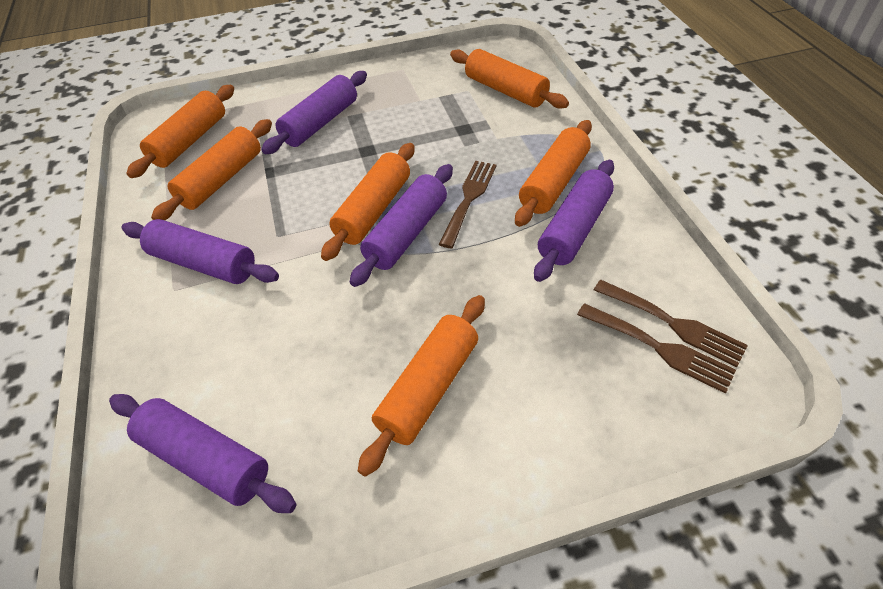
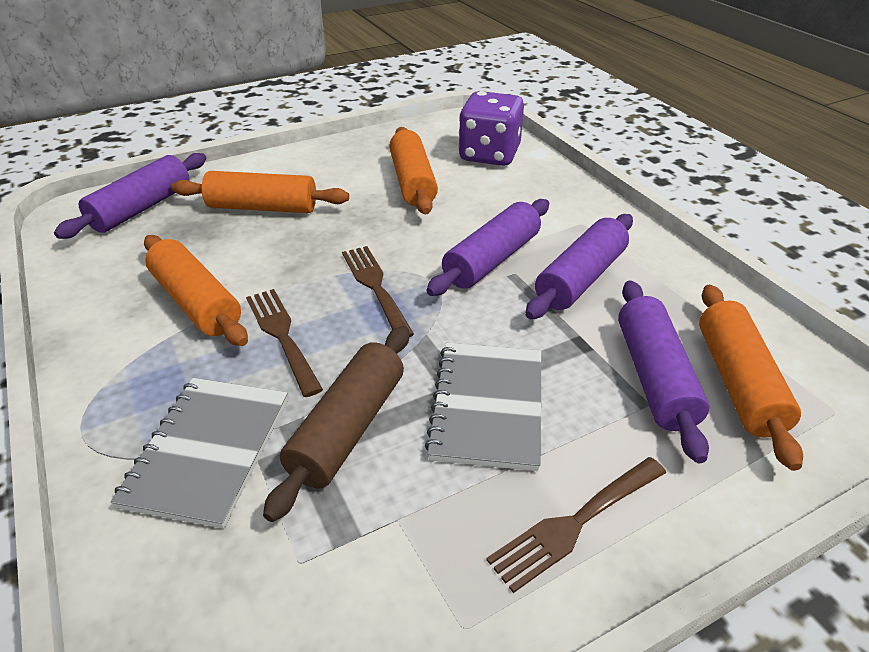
brown rolling pin: none = 0 -> [263,326,409,522] = 1
grey notebook: none = 0 -> [111,378,288,529] [425,343,541,471] = 2
orange rolling pin: [126,85,234,178] [151,119,272,220] [321,143,414,261] [358,295,485,477] [450,49,569,109] [515,120,592,227] = 6 -> [144,235,248,346] [171,171,349,213] [389,127,438,214] [699,285,803,471] = 4
purple dice: none = 0 -> [458,91,524,166] = 1
purple rolling pin: [109,394,296,513] [122,219,279,284] [261,71,367,154] [350,164,453,287] [534,160,614,282] = 5 -> [54,153,206,239] [426,199,549,296] [525,214,633,319] [618,281,709,463] = 4

